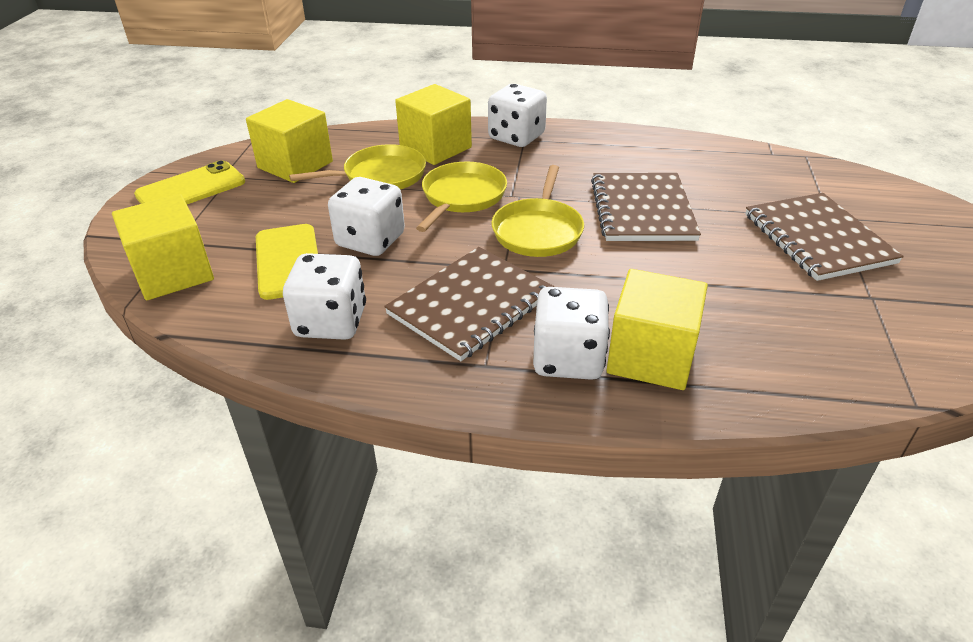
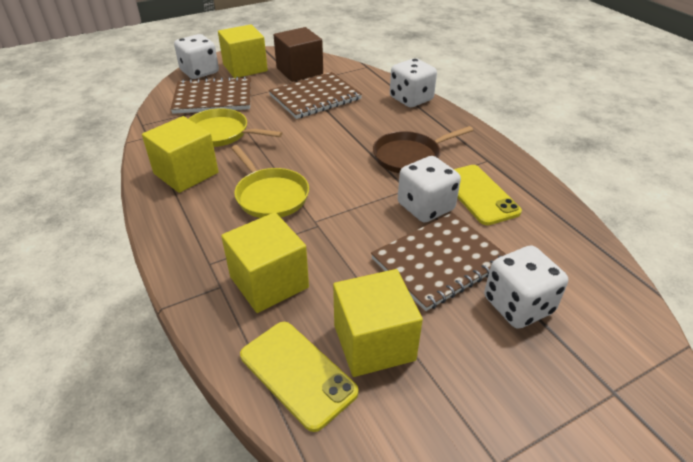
brown cube: none = 0 -> [274,27,323,82] = 1
brown pan: none = 0 -> [373,126,473,173] = 1
yellow pan: [289,144,426,189] [416,162,507,232] [491,165,584,257] = 3 -> [188,108,282,147] [231,145,309,218] = 2

